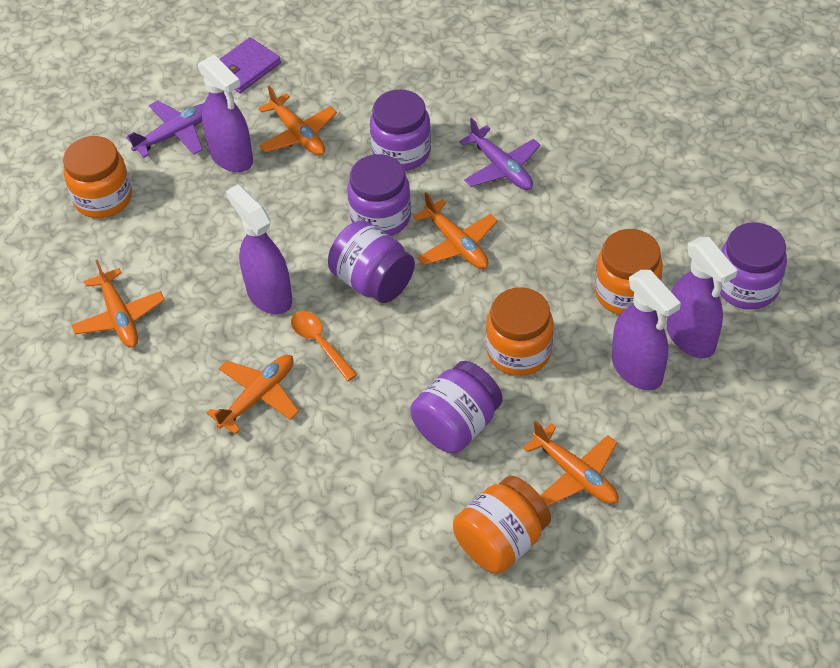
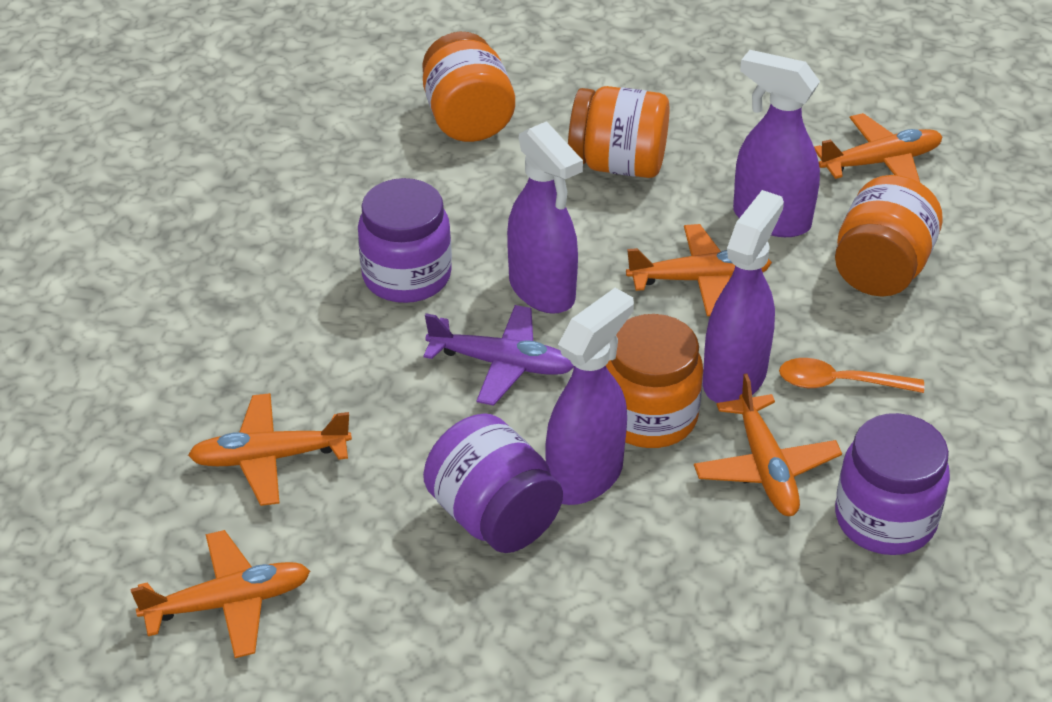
purple jar: [328,220,415,303] [347,154,411,236] [370,89,431,171] [410,361,503,453] [720,222,787,310] = 5 -> [358,178,452,303] [423,413,563,553] [835,413,950,555] = 3
purple plane: [126,100,204,158] [459,118,541,190] = 2 -> [423,305,574,406] = 1
purple wallet: [219,37,281,93] = 1 -> none = 0

